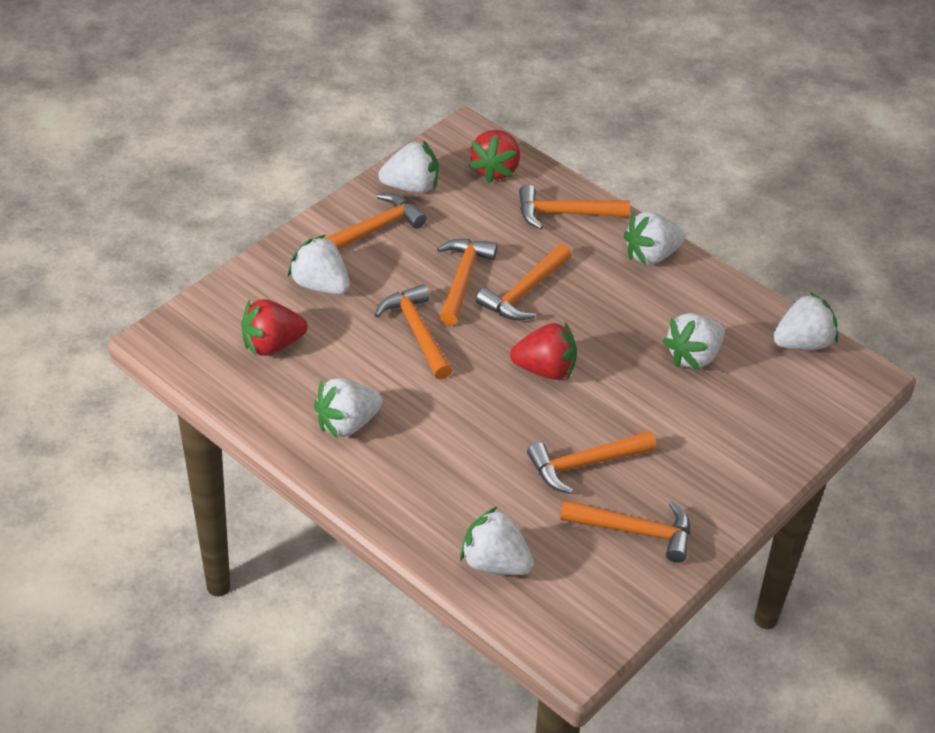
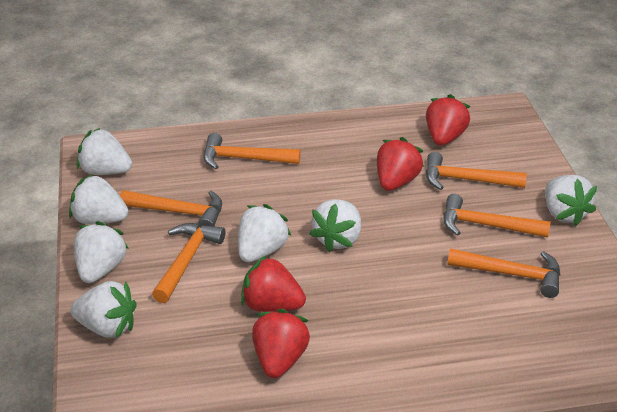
orange hammer: [323,193,427,250] [375,284,452,380] [437,239,498,326] [476,244,572,321] [519,184,630,230] [527,431,656,494] [560,500,690,563] = 7 -> [120,190,222,226] [152,223,226,303] [203,133,301,169] [426,152,527,190] [443,194,551,237] [447,248,561,298] = 6
red strawberry: [241,299,308,357] [469,130,520,183] [510,322,577,380] = 3 -> [241,255,306,312] [252,309,310,378] [377,137,424,191] [426,94,470,146] = 4

